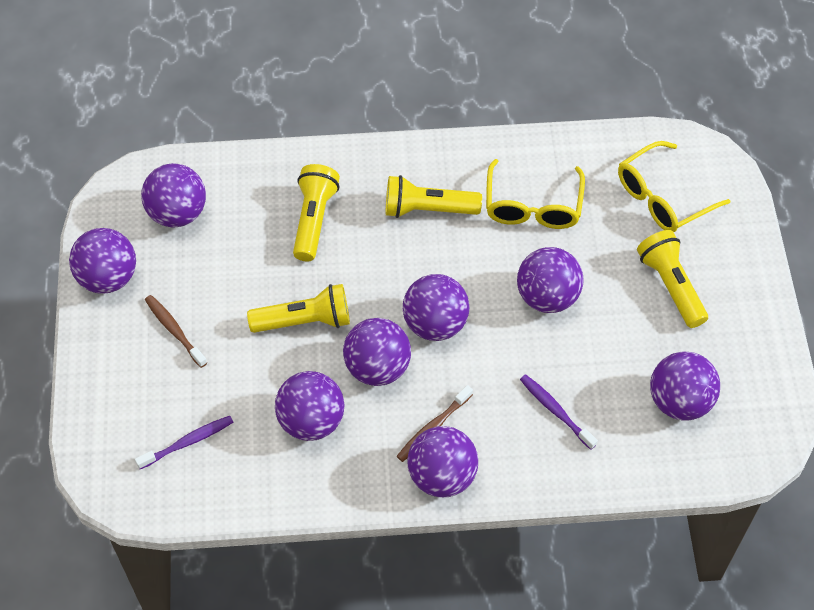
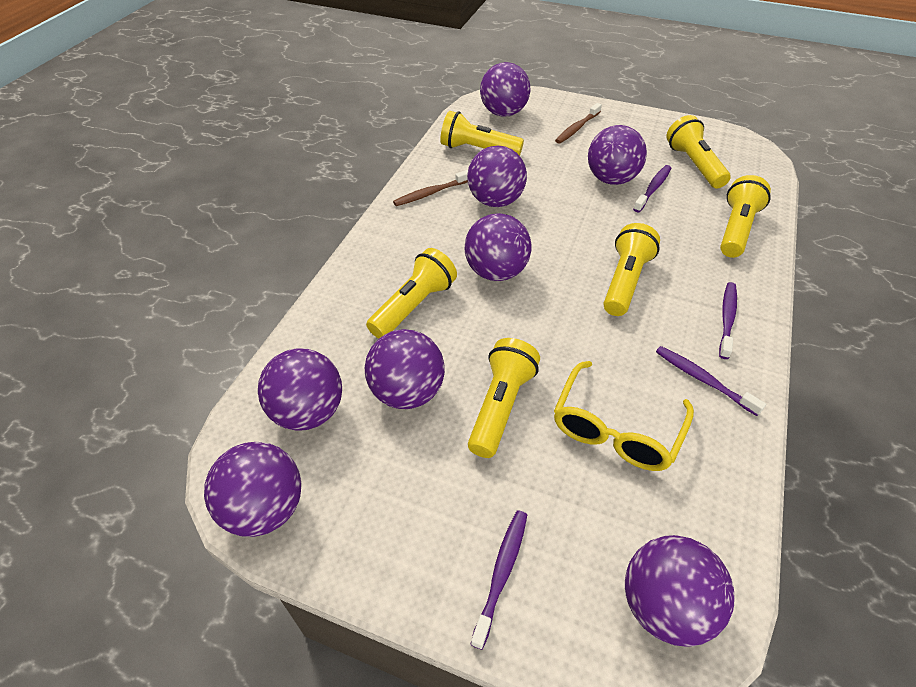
purple toothbrush: [135,416,234,469] [520,374,598,450] = 2 -> [470,510,527,650] [633,165,671,212] [656,346,766,416] [719,282,737,359] = 4
yellow flashlight: [247,284,350,333] [293,164,340,261] [386,175,482,218] [637,230,708,328] = 4 -> [366,248,457,338] [440,111,524,156] [468,338,540,458] [603,223,660,316] [666,115,730,188] [720,175,771,258] = 6
yellow glasses: [486,159,585,229] [618,141,730,232] = 2 -> [554,361,694,471] = 1

